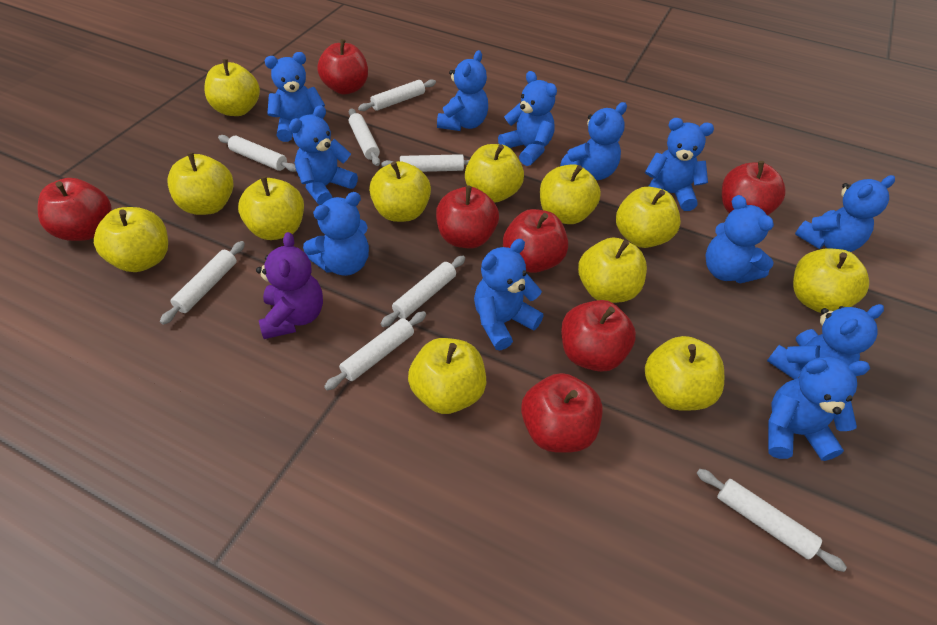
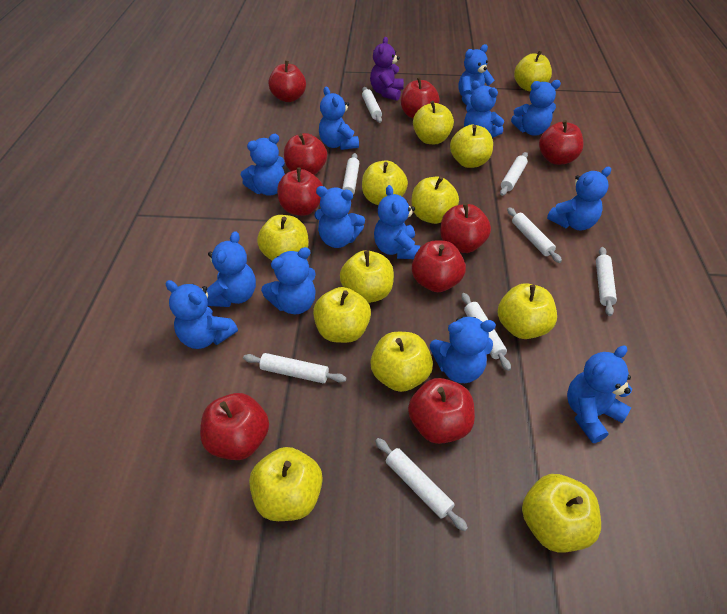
blue teddy bear: [265,52,325,142] [289,105,358,205] [303,192,369,276] [437,50,488,131] [474,239,544,350] [498,71,557,166] [560,102,627,180] [645,118,714,211] [705,195,774,283] [767,304,884,379] [768,356,870,461] [795,175,895,252] = 12 -> [165,280,238,349] [207,231,256,307] [241,134,285,196] [261,247,316,314] [314,186,365,248] [319,87,359,150] [374,185,420,259] [430,316,496,383] [458,44,495,106] [464,80,504,138] [511,80,561,136] [547,167,611,231] [567,345,632,443] = 13
red apple: [38,178,112,241] [317,39,368,95] [436,186,499,249] [503,209,568,273] [521,373,603,453] [561,300,636,372] [722,161,786,215] = 7 -> [200,393,269,460] [268,60,306,102] [277,168,323,216] [284,133,327,175] [401,77,440,118] [408,378,475,444] [412,241,466,292] [440,203,491,253] [539,120,584,165] = 9

